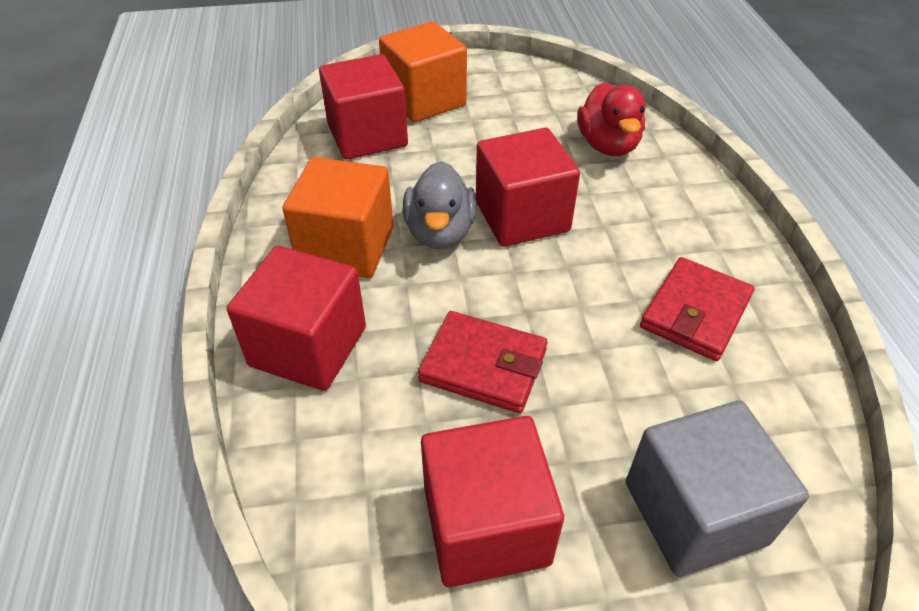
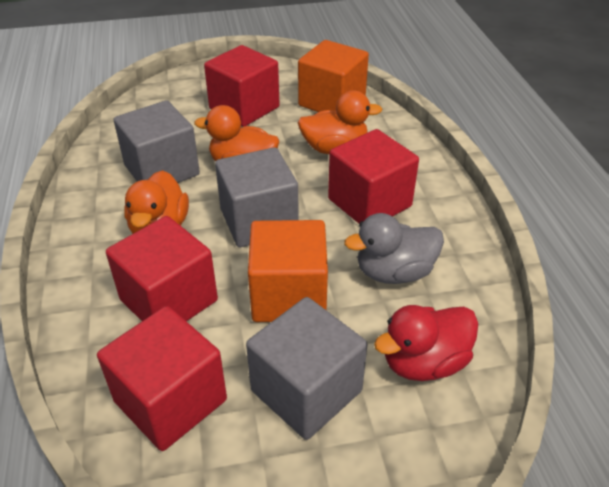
grey cube: [626,400,809,577] = 1 -> [114,101,200,183] [215,147,299,247] [246,297,367,440] = 3
orange duck: none = 0 -> [124,170,189,234] [194,105,279,161] [298,91,382,154] = 3
red wallet: [418,311,547,413] [640,257,755,361] = 2 -> none = 0

